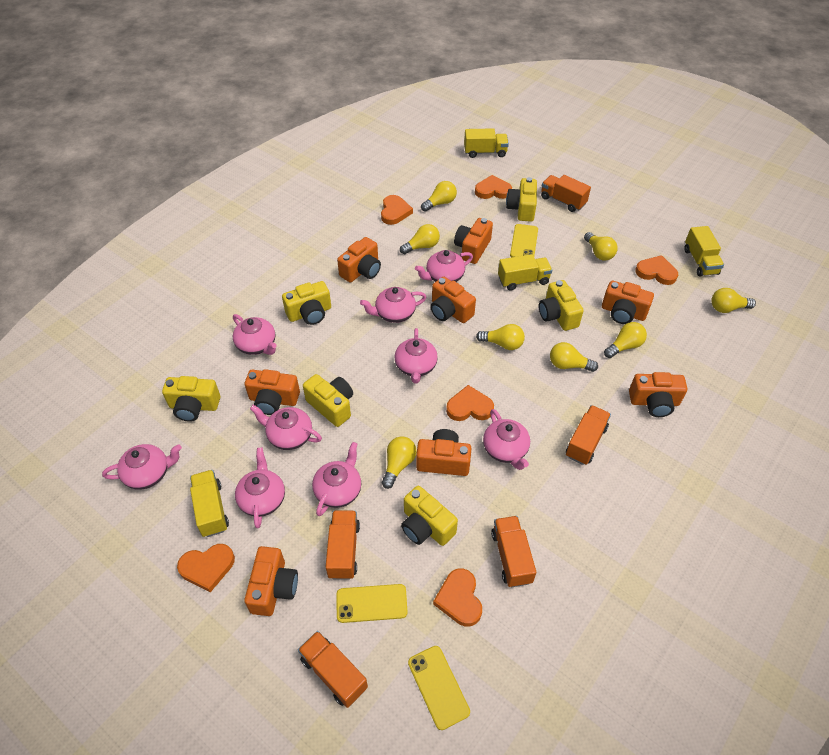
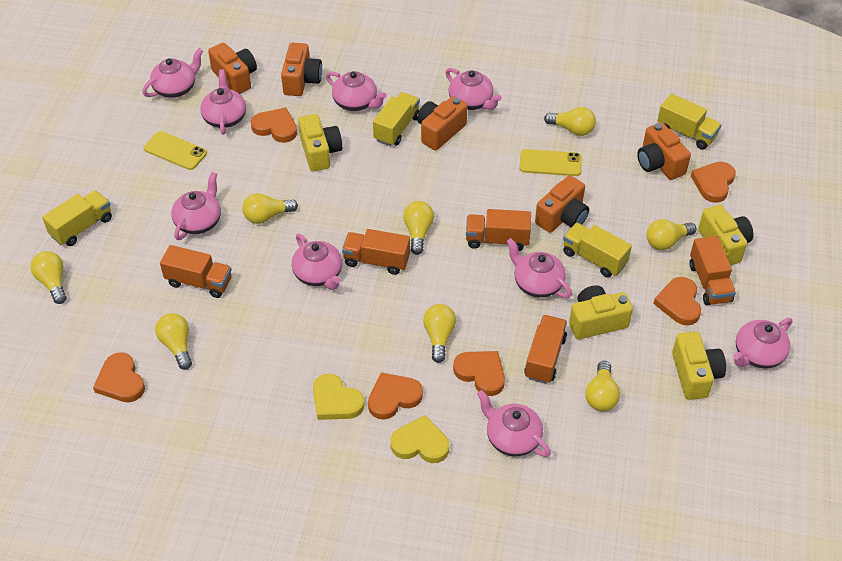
orange camera: [244,546,298,616] [245,369,300,415] [337,237,381,282] [416,429,471,476] [430,277,476,323] [454,218,493,264] [602,281,654,324] [629,372,687,417] = 8 -> [208,43,257,94] [281,43,322,96] [417,96,468,150] [535,175,589,233] [637,122,691,180] = 5
yellow camera: [162,376,220,422] [282,281,331,325] [303,374,353,427] [401,486,458,546] [506,177,537,222] [539,280,584,331] = 6 -> [298,114,342,172] [569,285,633,339] [672,332,726,400] [698,205,753,266] = 4
yellow heart: none = 0 -> [313,374,365,420] [390,415,449,463] = 2
yellow phone: [336,584,408,623] [408,646,470,730] [510,224,538,257] = 3 -> [144,131,207,170] [520,149,582,176] = 2

